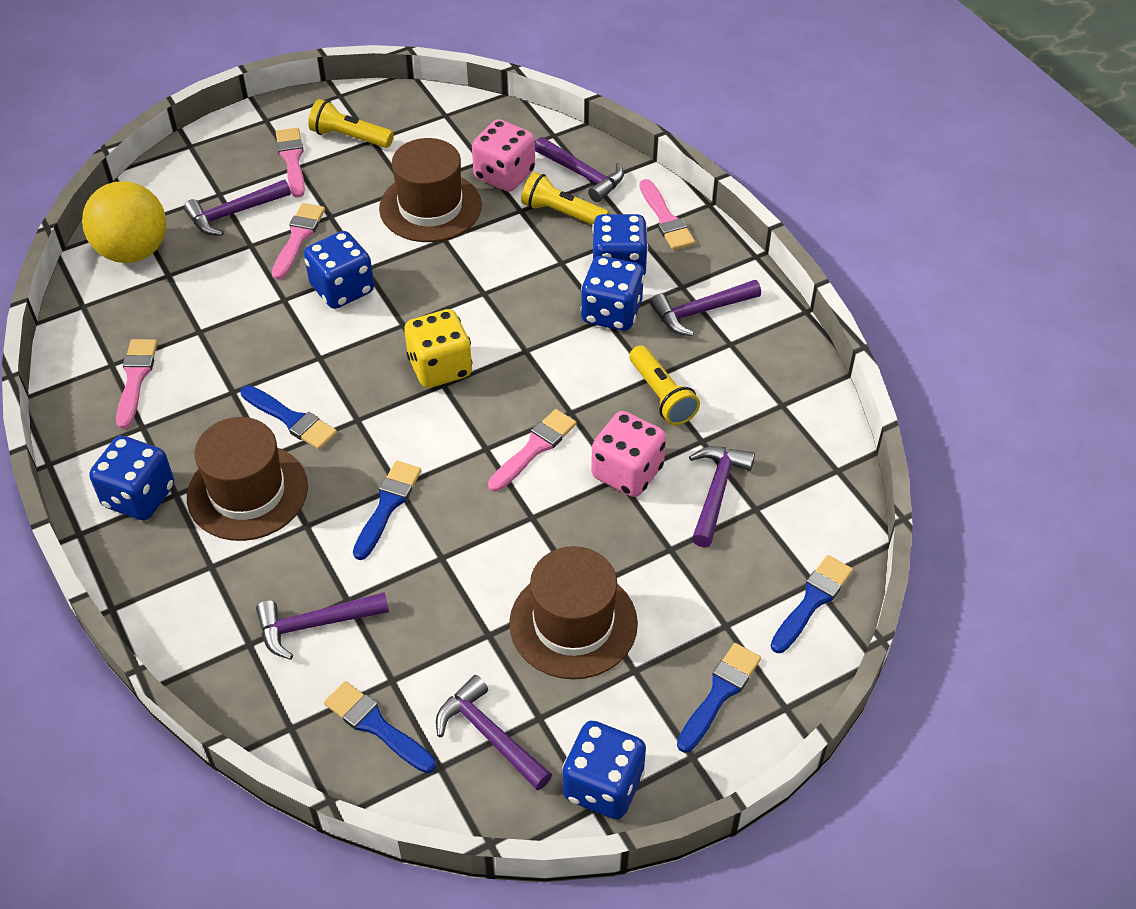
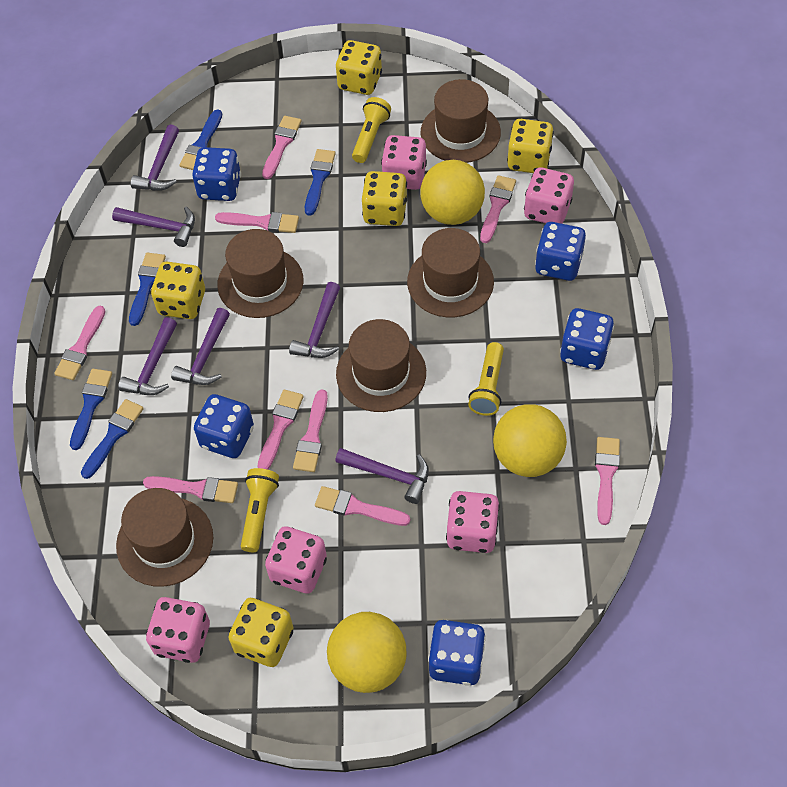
brown hat: [187,417,308,541] [379,138,482,242] [509,546,638,679] = 3 -> [116,488,213,587] [217,229,303,318] [336,319,426,412] [407,228,494,317] [420,79,501,163] = 5
pink brush: [116,339,158,429] [272,203,325,280] [276,128,305,198] [488,409,576,492] [640,179,695,250] = 5 -> [54,306,105,380] [143,476,238,503] [215,212,299,233] [257,390,304,470] [262,116,302,179] [293,389,328,472] [315,486,410,526] [480,175,516,243] [595,437,620,525] = 9
pink dice: [472,119,535,192] [591,411,666,497] = 2 -> [146,597,210,663] [265,526,327,594] [381,135,427,190] [446,491,500,553] [524,167,574,224] = 5
yellow ball: [82,181,166,263] = 1 -> [327,612,406,693] [420,160,485,225] [493,404,567,477] = 3
yellow dice: [404,309,472,388] = 1 -> [151,262,205,319] [228,598,293,667] [336,40,382,95] [362,171,408,226] [507,119,554,173] = 5

